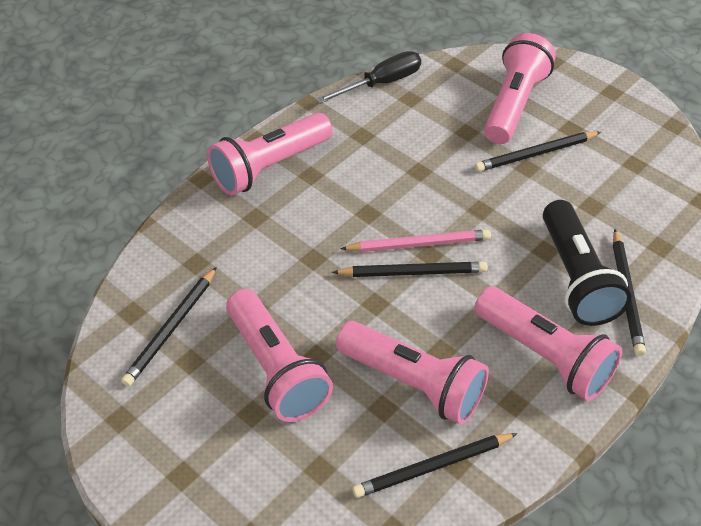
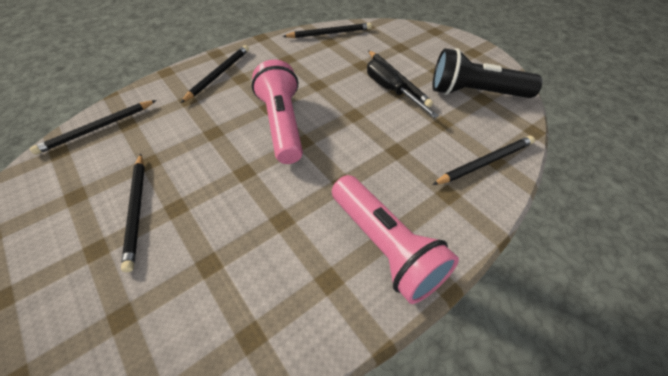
black pencil: [121,267,217,386] [332,262,488,277] [352,433,518,498] [475,131,601,172] [613,229,646,356] = 5 -> [30,100,156,155] [121,154,145,272] [181,45,249,103] [283,23,372,38] [368,50,433,107] [432,136,535,185] = 6
pink flashlight: [207,113,333,195] [226,289,333,422] [336,321,489,425] [475,287,622,401] [484,33,556,144] = 5 -> [252,60,303,164] [332,175,459,304] = 2
pink pencil: [340,229,491,252] = 1 -> none = 0

